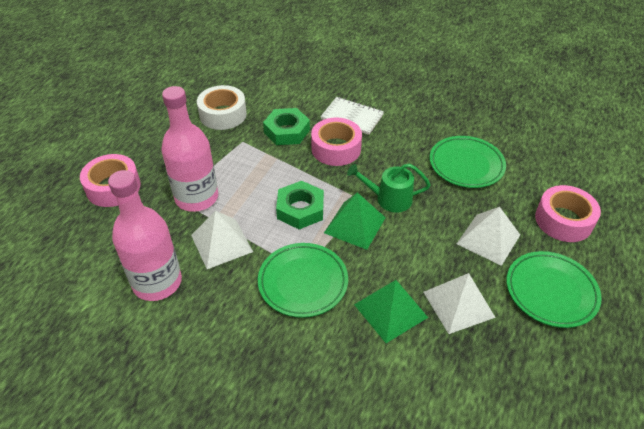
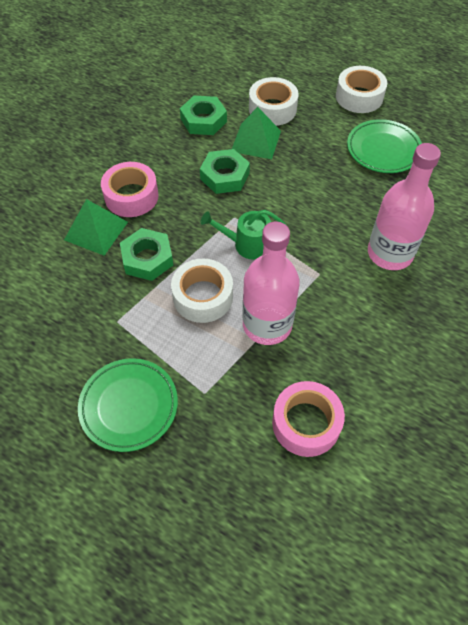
green nut: [263,108,310,145] [276,181,324,229] = 2 -> [120,228,173,281] [180,96,227,135] [200,149,250,194] = 3
green plate: [258,243,348,318] [430,136,506,188] [506,251,602,328] = 3 -> [78,358,178,452] [347,119,422,173] = 2
pink tape: [80,154,141,207] [311,117,362,166] [535,185,601,242] = 3 -> [101,162,159,217] [272,381,345,457] = 2
white notebook: [321,97,384,135] = 1 -> none = 0
white pyramid: [191,211,253,269] [424,273,496,334] [457,207,520,266] = 3 -> none = 0
white tape: [197,85,247,130] = 1 -> [171,259,233,323] [249,77,299,126] [336,66,387,113] = 3

